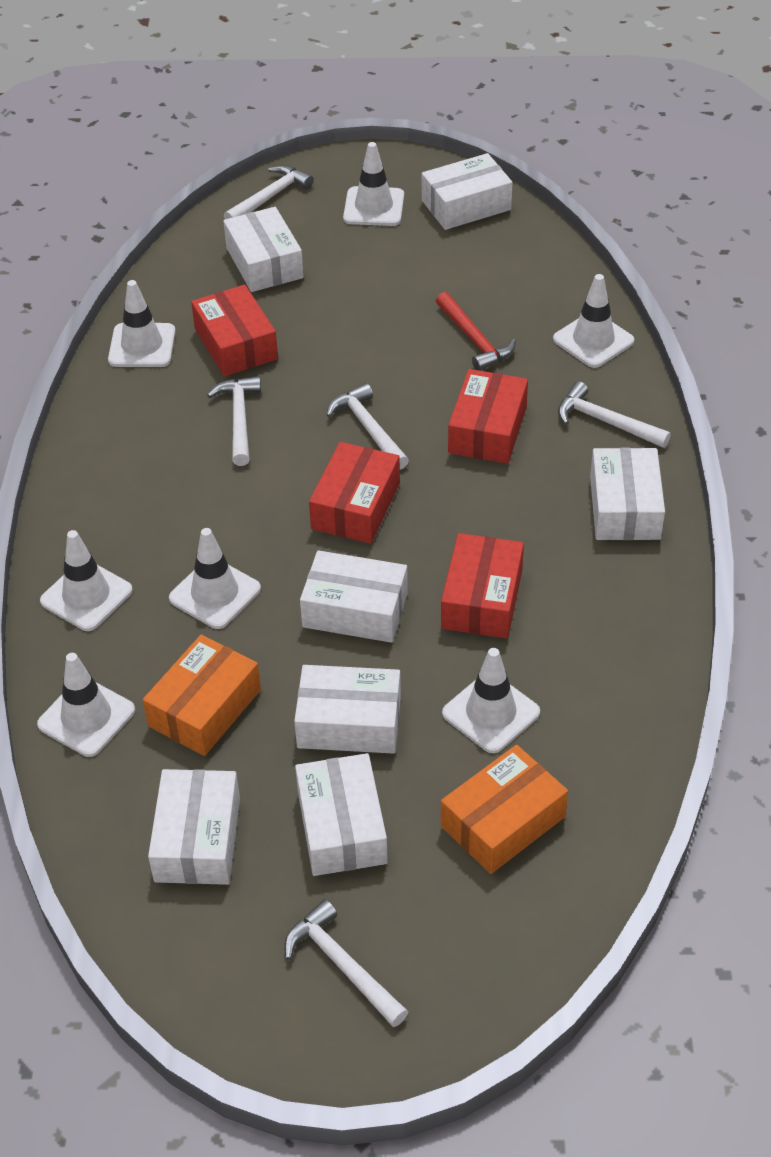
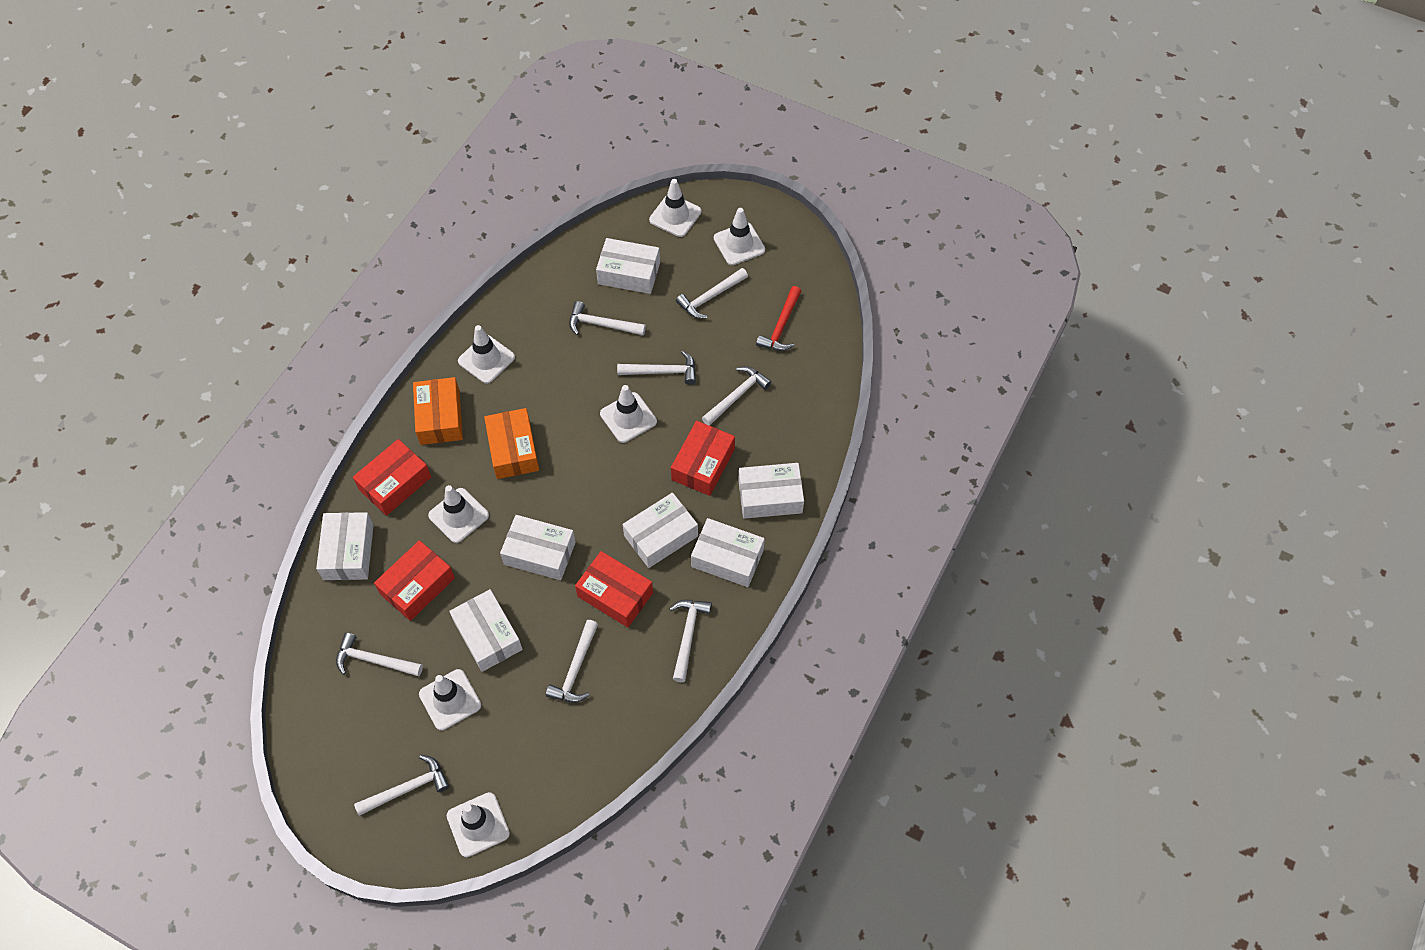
white hammer: [207,376,261,466] [224,165,314,219] [284,899,408,1027] [326,383,409,470] [558,381,671,448] = 5 -> [336,633,423,676] [354,755,449,816] [546,620,598,703] [569,301,646,336] [617,351,696,385] [669,600,712,682] [676,268,748,319] [702,366,772,426] = 8

